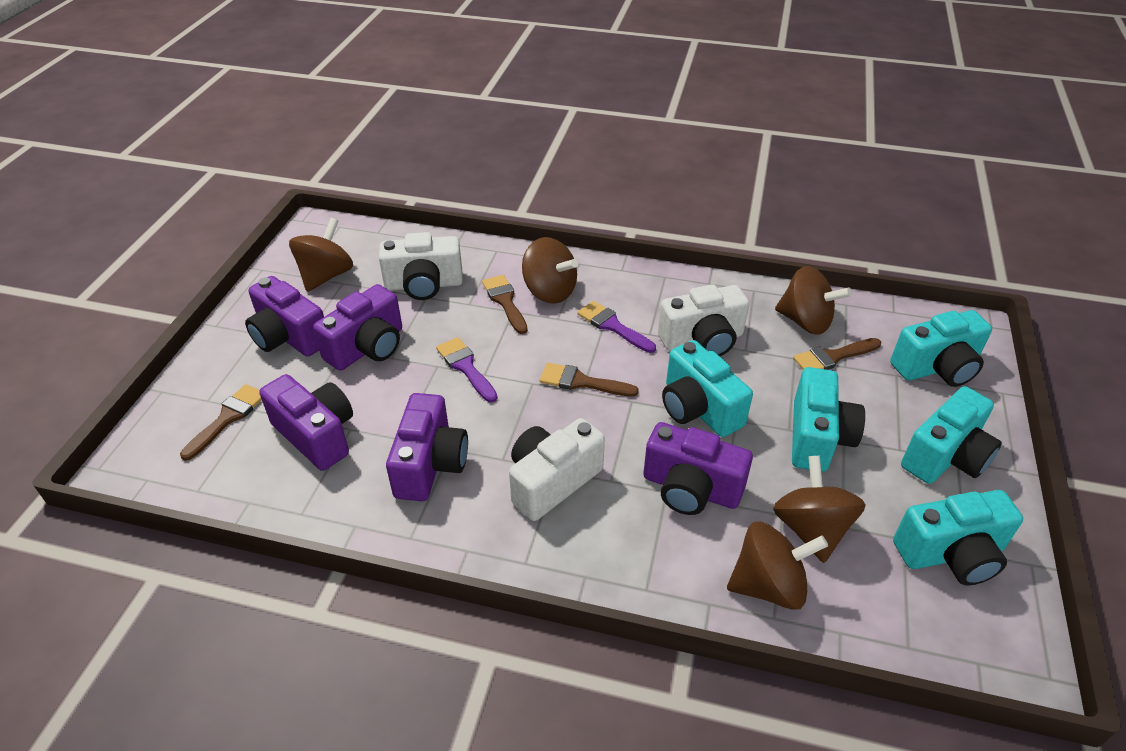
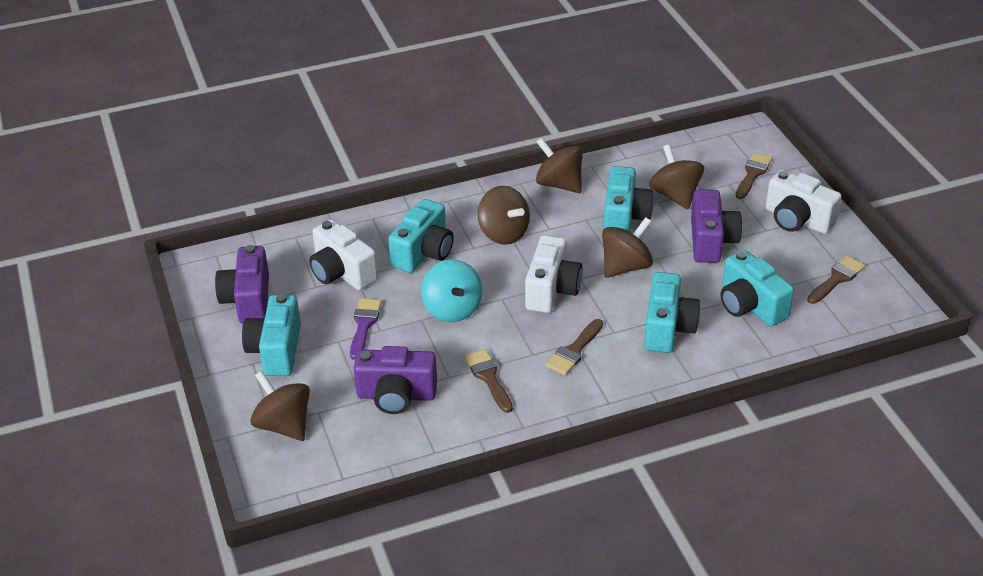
purple brush: [436,337,498,403] [577,301,656,353] = 2 -> [350,298,382,360] = 1
purple camera: [245,276,324,357] [259,374,353,471] [313,284,402,371] [386,393,468,501] [643,422,753,515] = 5 -> [215,245,269,324] [354,346,437,414] [691,189,742,263] = 3
turquoise spinning top: none = 0 -> [421,259,482,322] = 1

